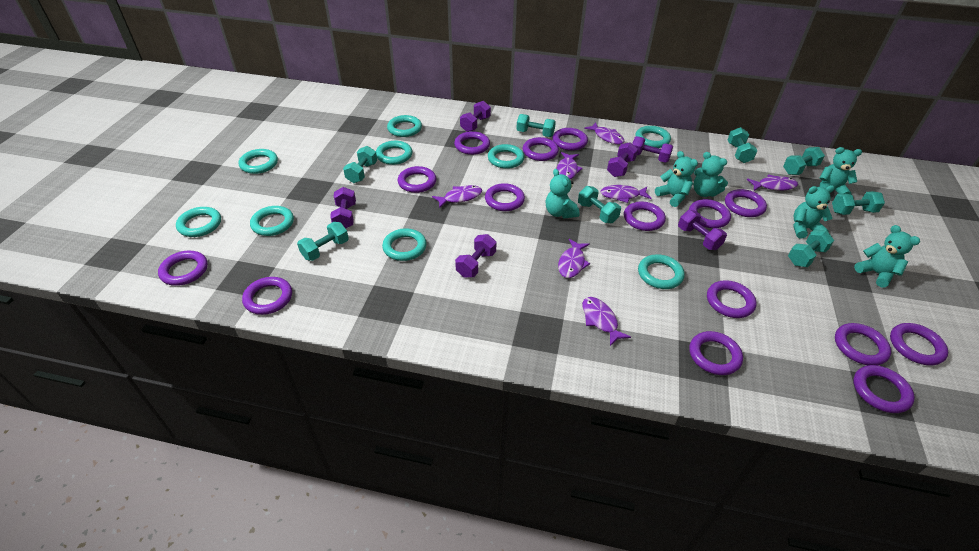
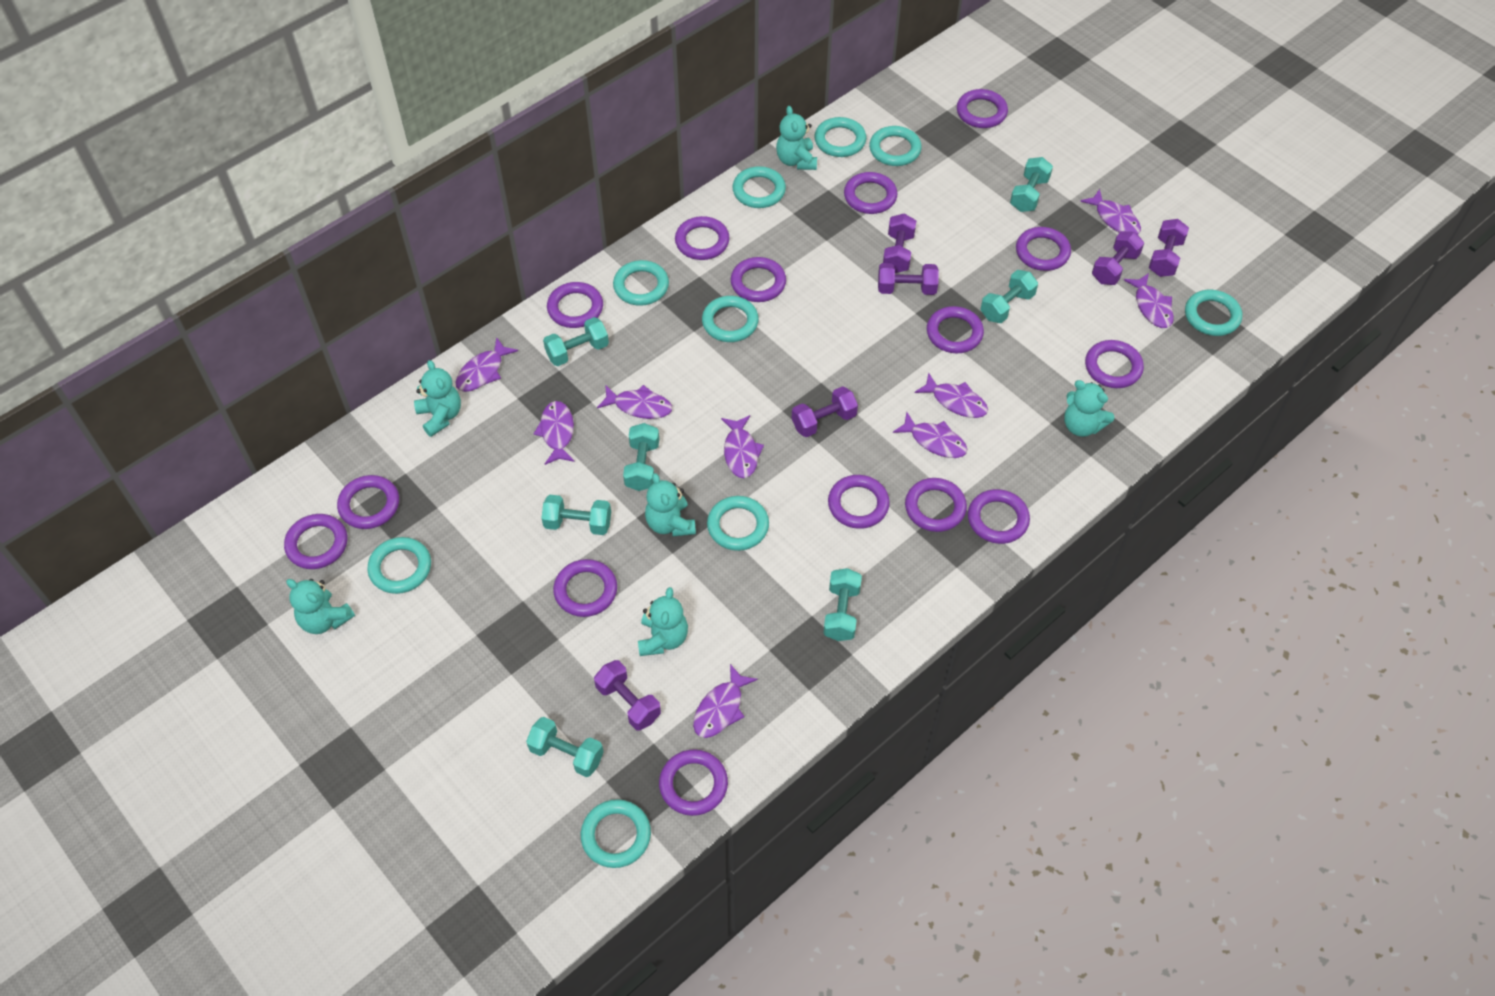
purple fish: [432,185,482,209] [557,152,583,179] [558,239,590,278] [582,297,631,346] [584,122,624,144] [601,185,652,203] [747,174,798,191] = 7 -> [456,337,518,392] [534,401,575,465] [597,385,672,419] [693,664,758,738] [721,415,764,478] [893,412,968,458] [915,373,988,418] [1080,189,1141,235] [1124,273,1174,328] = 9
turquoise dumbbell: [297,222,349,261] [343,146,377,183] [516,114,556,137] [578,186,621,223] [728,127,757,163] [783,147,825,175] [788,230,834,267] [832,191,885,215] = 8 -> [526,717,604,777] [542,495,611,535] [543,317,609,366] [623,423,659,491] [823,568,862,641] [981,270,1038,323] [1010,157,1053,212] = 7

